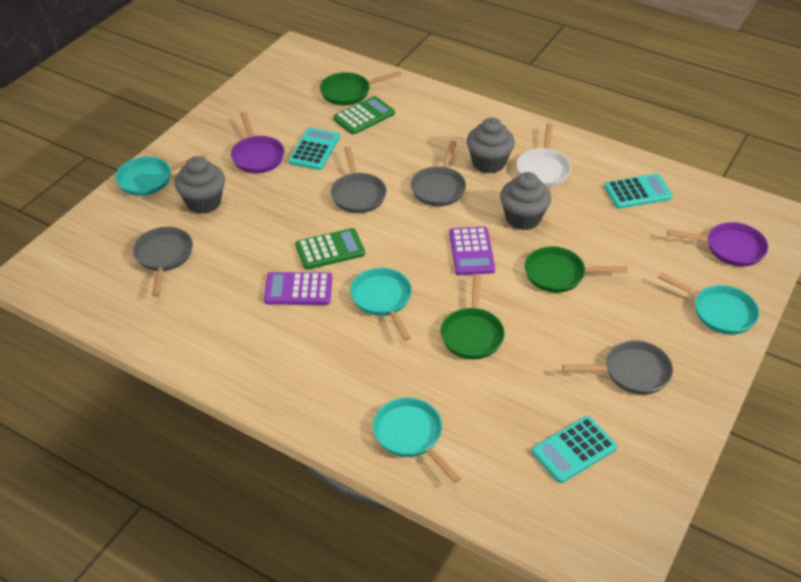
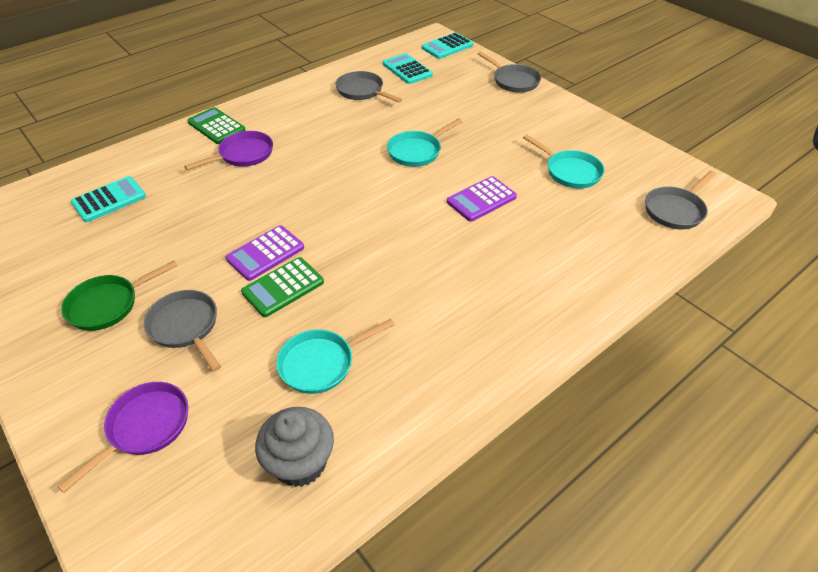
green pan: [320,71,401,106] [441,274,505,359] [525,246,628,293] = 3 -> [61,260,178,331] = 1
grey cupcake: [174,156,225,214] [467,117,515,174] [500,172,551,230] = 3 -> [255,407,334,487] = 1
turquoise pan: [115,155,207,196] [350,268,412,341] [373,398,461,483] [658,273,759,335] = 4 -> [276,319,395,394] [387,118,462,167] [523,134,605,188] = 3
white pan: [517,123,571,187] = 1 -> none = 0

